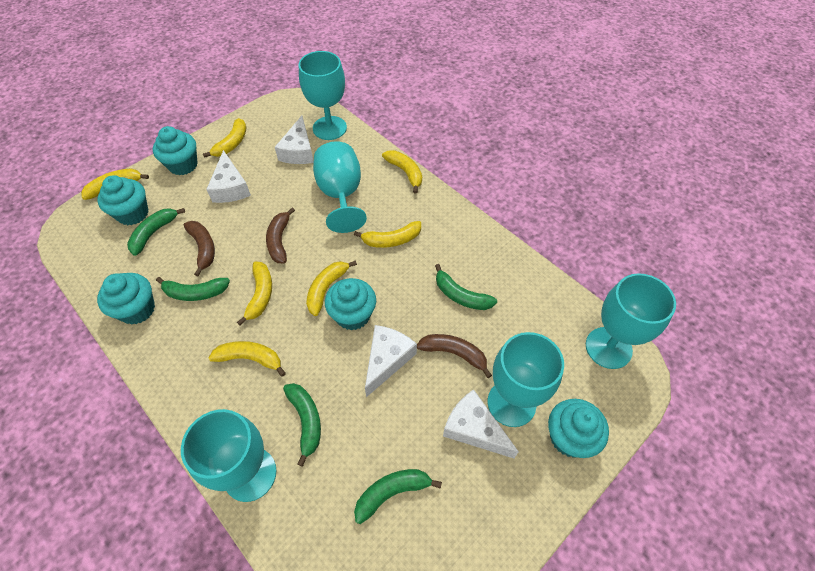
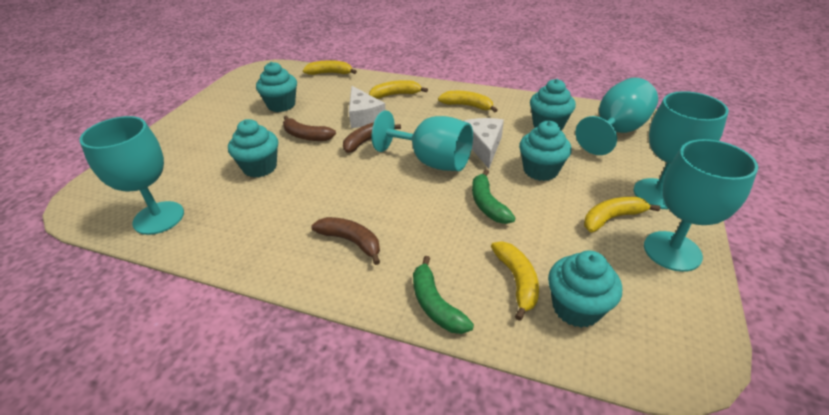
green banana: [127,208,185,256] [156,277,230,301] [283,383,321,467] [354,469,442,524] [435,264,497,310] = 5 -> [413,256,474,334] [472,169,516,224] = 2
white cheese: [206,150,251,203] [275,116,314,164] [365,325,417,397] [443,389,519,458] = 4 -> [349,86,386,128] [464,118,504,169] = 2
yellow banana: [81,168,149,200] [203,118,246,158] [209,341,286,377] [237,262,272,325] [306,261,357,316] [354,221,421,248] [382,150,422,194] = 7 -> [303,60,357,75] [369,80,428,99] [438,91,497,112] [491,242,539,321] [584,197,661,232] = 5

